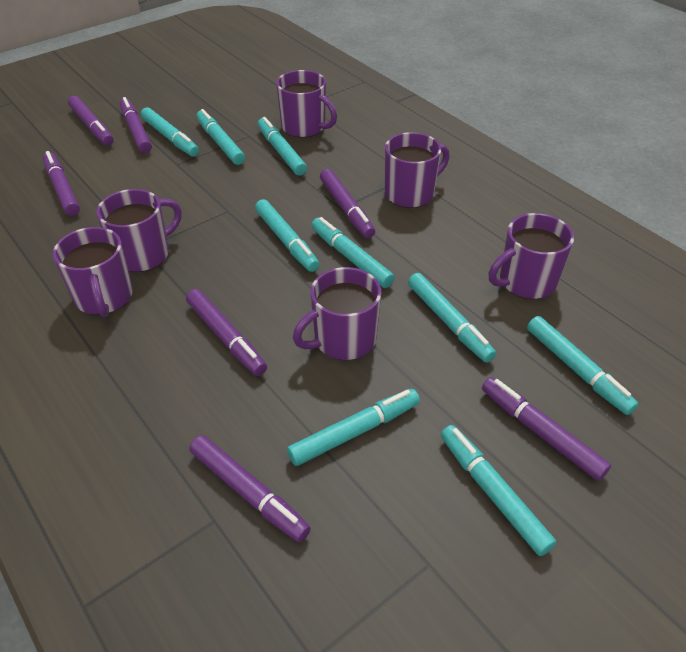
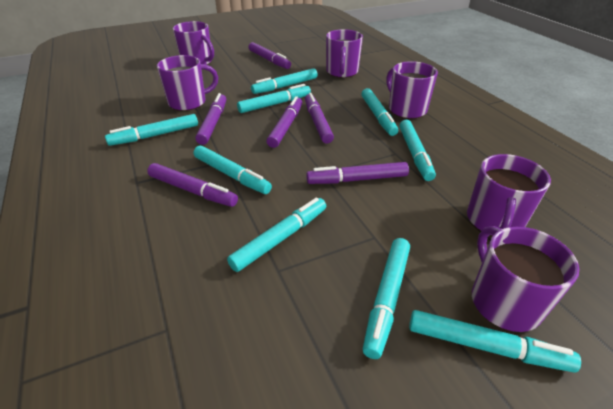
purple marker: [43,151,80,216] [68,96,114,146] [120,97,152,153] [186,289,267,376] [189,435,311,542] [320,169,375,239] [482,377,611,481] = 7 -> [147,163,238,207] [195,93,226,145] [249,42,291,69] [267,96,302,148] [305,93,334,144] [306,162,409,184] = 6

